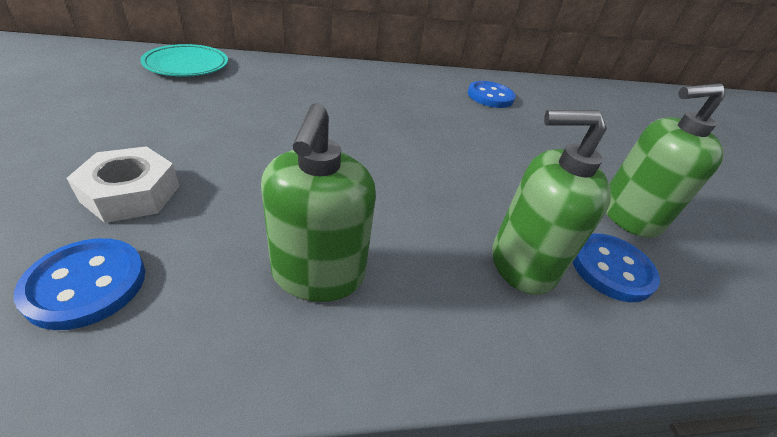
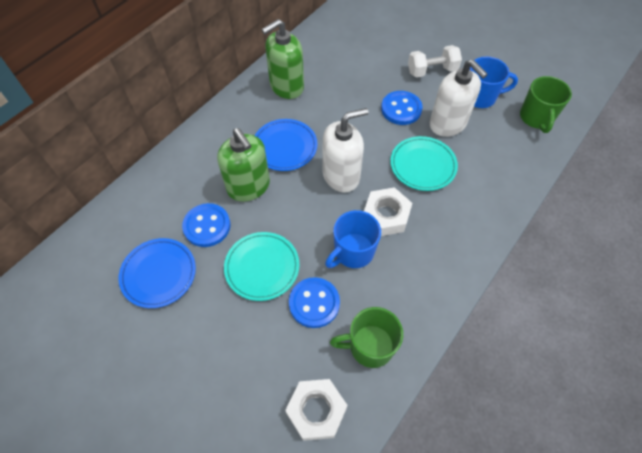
blue mug: none = 0 -> [325,210,381,268] [469,57,518,108] = 2
blue plate: none = 0 -> [118,238,196,308] [255,119,317,171] = 2
green mug: none = 0 -> [330,307,403,368] [520,76,572,133] = 2
green soap dispenser: [261,103,376,302] [492,110,611,295] [606,83,724,238] = 3 -> [217,128,270,202] [262,19,304,99] = 2
turquoise plate: [140,44,228,77] = 1 -> [224,232,299,301] [390,136,458,191] = 2
white dumbbell: none = 0 -> [408,45,462,78] = 1
white nut: [67,146,179,223] = 1 -> [285,379,347,441] [364,187,412,236] = 2
white soap dispenser: none = 0 -> [323,108,369,192] [429,59,488,137] = 2

